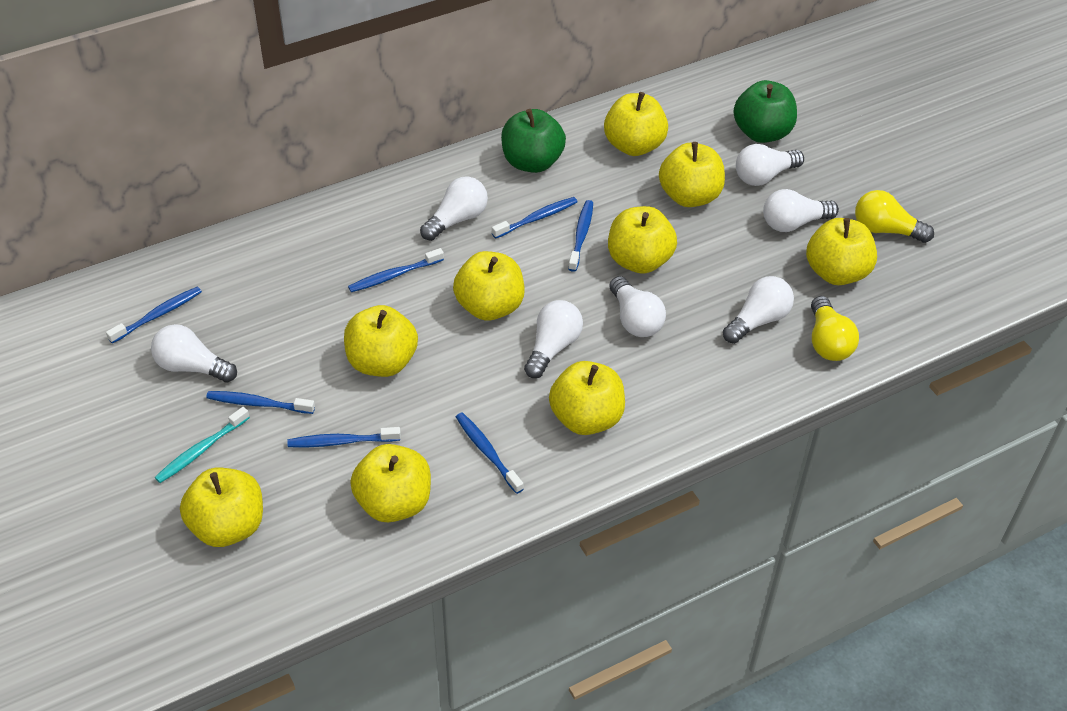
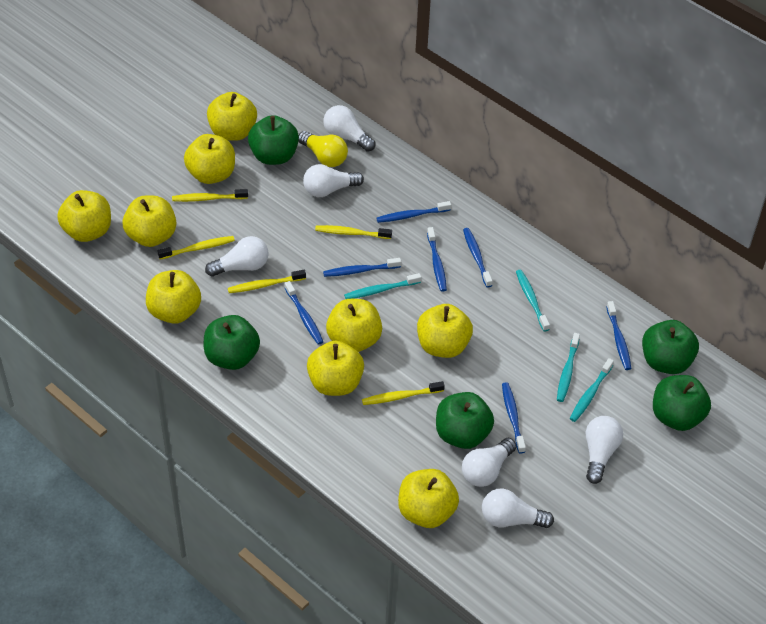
green apple: [501,109,566,173] [733,80,797,143] = 2 -> [204,315,260,370] [248,115,299,165] [436,392,494,449] [642,320,699,374] [653,375,711,431] = 5
turquoise toothbrush: [155,407,250,483] = 1 -> [344,273,421,299] [516,270,550,332] [557,333,580,402] [569,358,614,422] = 4
white light bulb: [151,324,237,383] [420,176,488,241] [524,300,583,378] [609,276,666,337] [723,276,794,344] [736,144,804,186] [763,189,839,232] = 7 -> [205,236,268,277] [303,164,364,197] [323,105,375,152] [462,438,516,487] [482,488,554,528] [586,416,623,484] = 6
yellow light bulb: [811,296,859,361] [855,190,934,243] = 2 -> [299,131,348,167] = 1
yellow toothbrush: none = 0 -> [157,236,235,259] [172,189,248,202] [228,270,306,293] [315,225,392,239] [362,381,445,405] = 5

